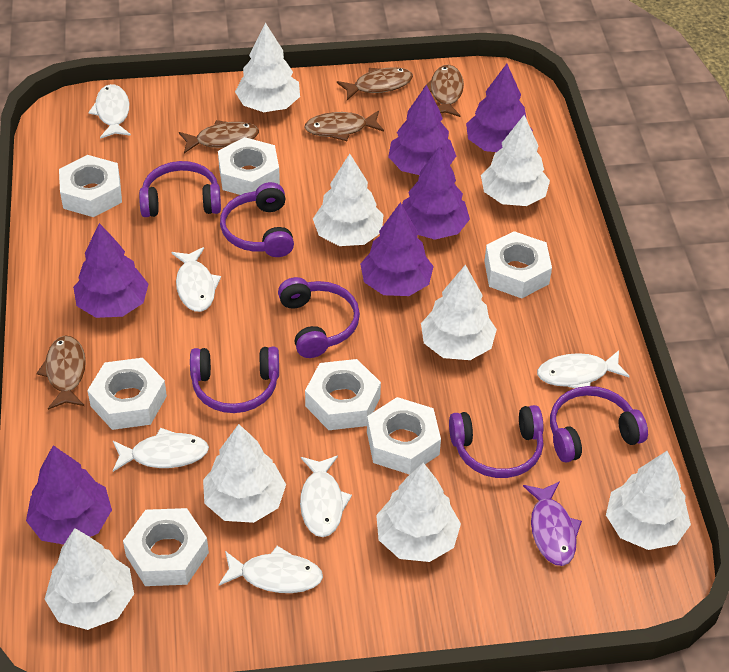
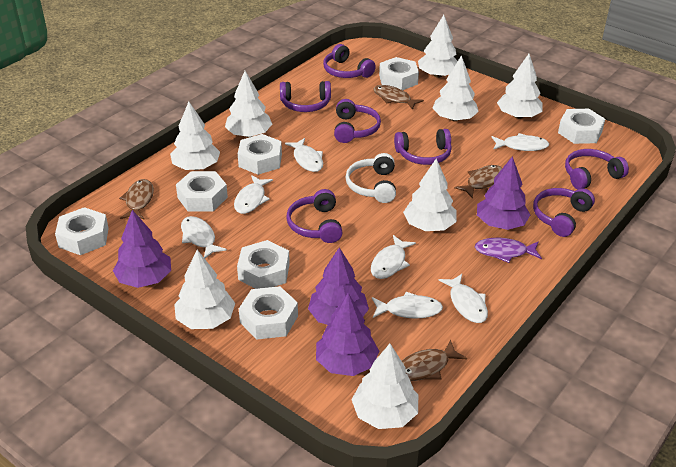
brown fish: [36,335,86,410] [179,120,259,153] [304,110,384,141] [337,67,413,100] [423,65,464,117] = 5 -> [119,179,154,220] [374,85,424,110] [402,340,467,381] [454,165,502,199] = 4
purple headphones: [139,161,221,217] [190,347,279,413] [220,182,294,257] [278,277,360,358] [449,405,544,478] [550,386,648,462] = 6 -> [280,81,331,112] [286,189,343,243] [323,44,376,78] [334,99,381,143] [394,129,452,165] [533,188,595,237] [565,149,629,189] = 7
purple tree: [26,445,112,545] [73,223,149,318] [360,202,434,296] [388,85,456,175] [402,146,470,240] [466,64,533,152] = 6 -> [113,210,171,288] [308,247,369,325] [316,293,379,376] [477,156,530,230] = 4
white fish: [88,84,131,139] [113,428,209,472] [172,247,221,312] [219,546,323,593] [300,456,352,537] [537,350,630,388] = 6 -> [181,216,227,258] [234,175,273,214] [285,138,323,172] [371,235,416,279] [372,292,443,319] [439,274,488,323] [491,133,549,151] = 7
white headphones: none = 0 -> [346,153,396,203] = 1

